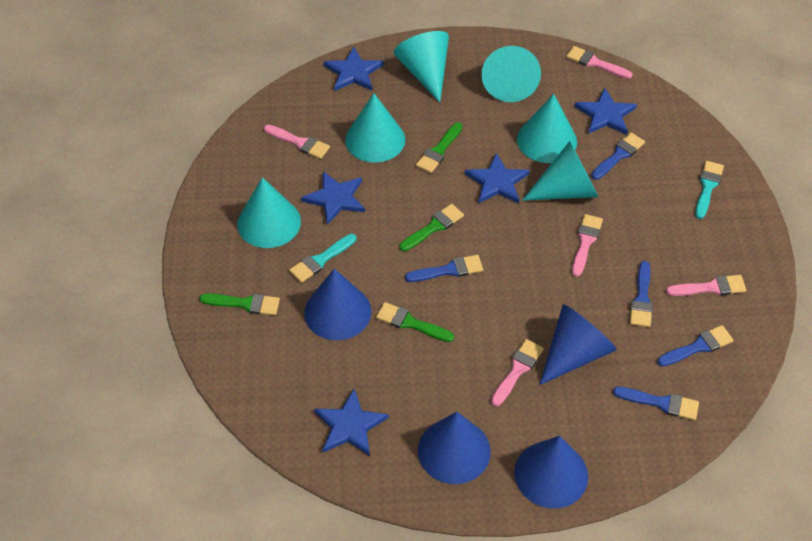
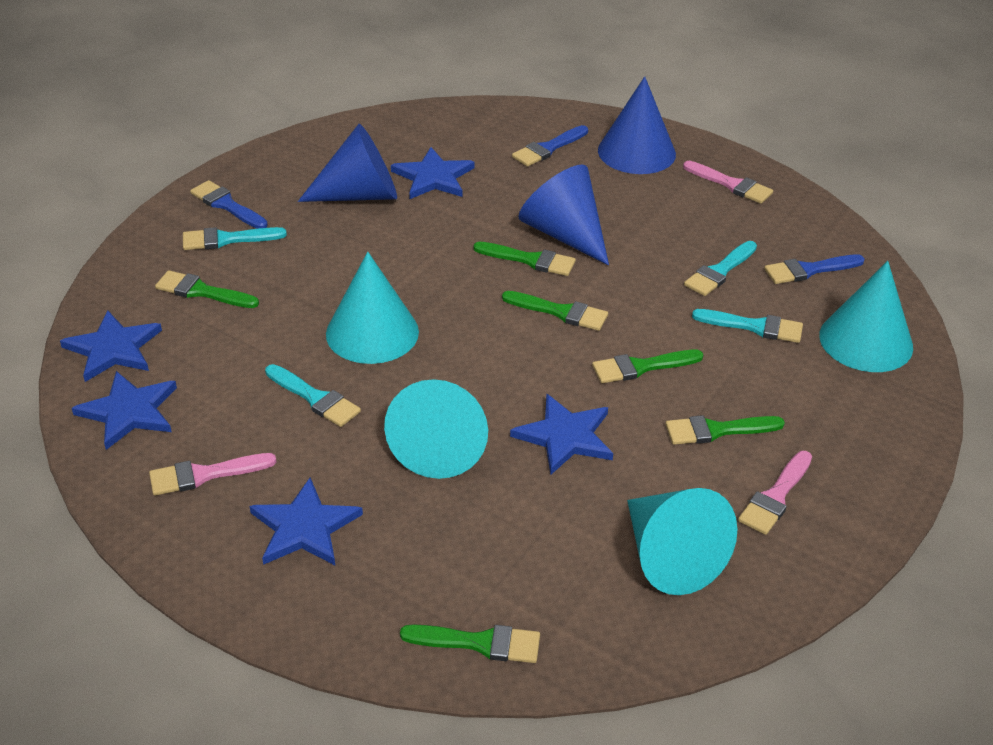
blue brush: [405,255,483,282] [591,133,645,180] [613,387,699,420] [630,261,653,327] [657,325,734,367] = 5 -> [190,180,268,229] [512,125,588,167] [764,254,864,284] = 3
blue cone: [304,269,371,340] [418,412,491,484] [514,436,588,509] [539,304,617,385] = 4 -> [298,124,397,202] [518,164,609,265] [598,76,676,174] = 3
green brush: [199,293,280,315] [376,302,454,342] [399,204,464,251] [416,122,463,173] = 4 -> [155,270,259,308] [400,624,540,663] [473,242,576,276] [502,291,608,331] [592,350,704,383] [666,415,785,445] = 6
pink brush: [264,125,330,159] [491,339,544,406] [566,46,633,79] [572,214,603,277] [666,275,746,296] = 5 -> [149,453,276,496] [683,161,773,204] [738,451,812,535] = 3
turquoise brush: [289,234,356,283] [695,161,724,219] = 2 -> [183,227,287,250] [265,364,361,427] [684,241,757,296] [692,309,803,343] = 4
turquoise cone: [237,177,301,248] [345,93,405,163] [393,31,449,103] [481,46,541,102] [517,94,577,163] [522,141,598,201] = 6 -> [326,252,419,364] [384,379,488,479] [627,488,738,595] [819,261,913,372] = 4

